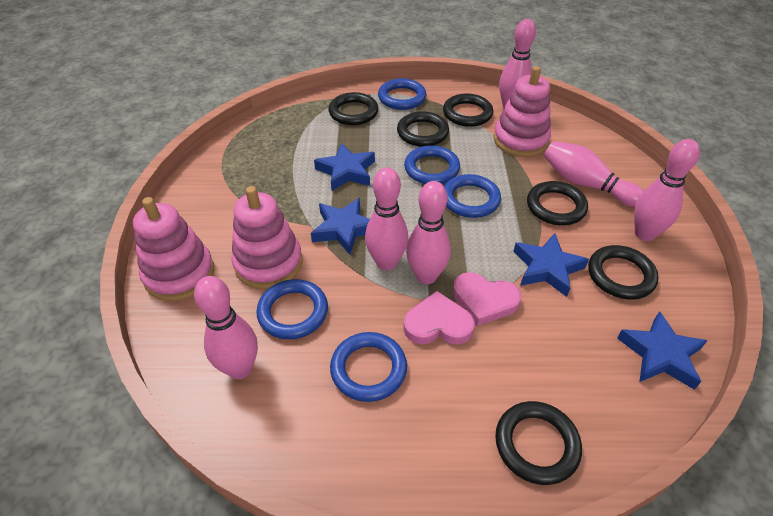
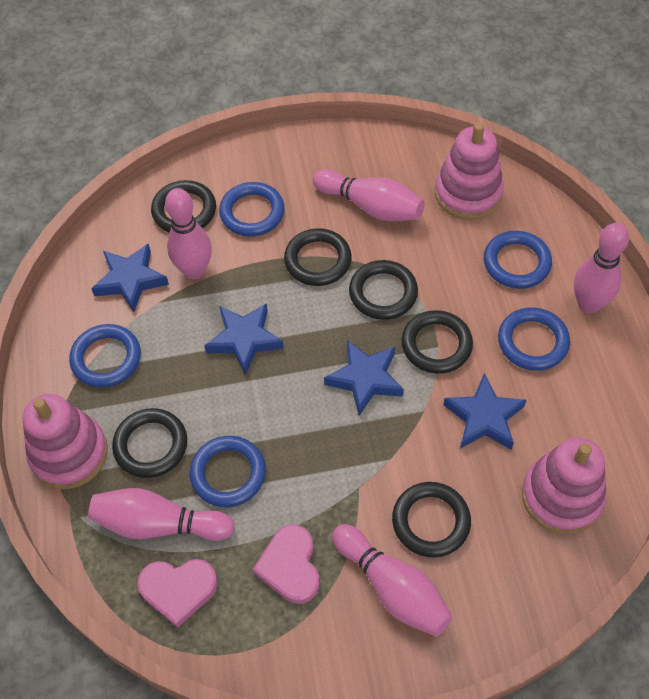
pink bowling pin: [194,276,258,379] [365,167,408,271] [406,181,451,284] [499,19,536,109] [544,141,644,207] [634,139,700,241] = 6 -> [88,488,235,541] [165,188,212,279] [313,169,424,221] [332,524,453,637] [574,223,629,313] = 5

